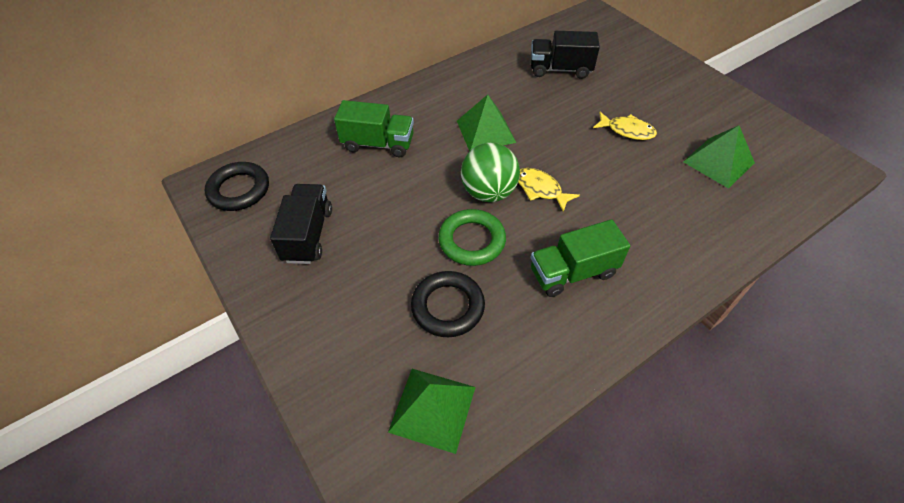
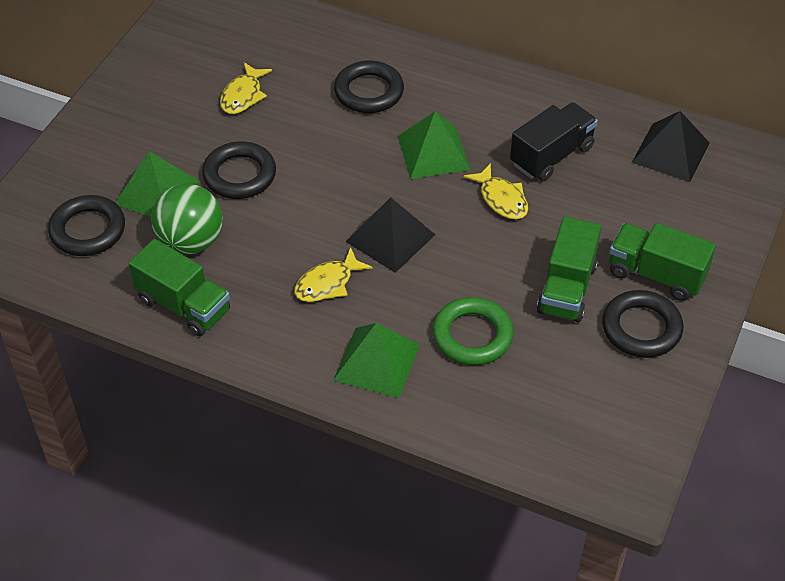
black pyramid: none = 0 -> [346,197,435,273] [632,111,710,182] = 2
black ring: [205,162,269,211] [411,271,485,337] = 2 -> [48,195,125,256] [202,141,276,199] [334,61,404,113] [602,290,683,358] = 4
black truck: [270,184,332,264] [531,31,600,79] = 2 -> [510,103,598,181] = 1
green truck: [334,100,414,157] [531,219,630,297] = 2 -> [128,239,230,337] [537,217,601,322] [609,223,716,301] = 3
yellow fish: [518,168,580,212] [593,112,657,140] = 2 -> [220,62,272,114] [294,247,373,302] [464,163,528,220] = 3

